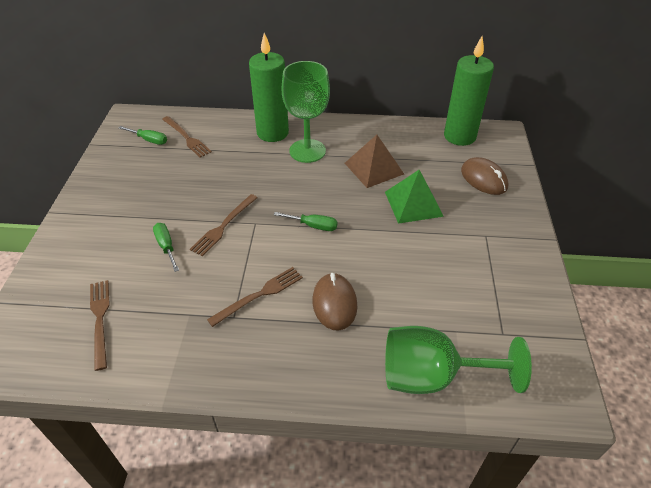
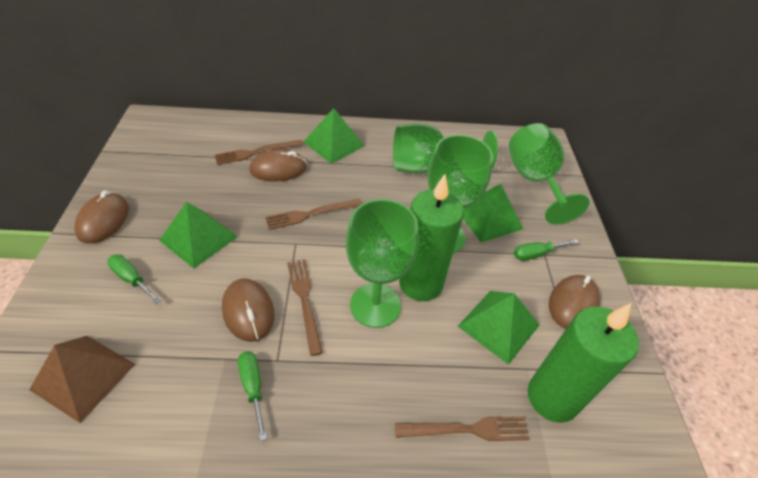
brown mouse: [312,273,358,331] [461,157,509,195] = 2 -> [74,191,129,244] [222,278,274,342] [249,149,307,182] [549,275,600,329] = 4
green goblet: [282,61,330,163] [385,326,532,394] = 2 -> [346,199,419,328] [393,123,498,173] [428,135,493,253] [509,123,589,224] = 4
green pyramid: [385,170,444,224] = 1 -> [159,202,238,269] [303,108,365,164] [458,291,539,365] [463,184,523,243] = 4

